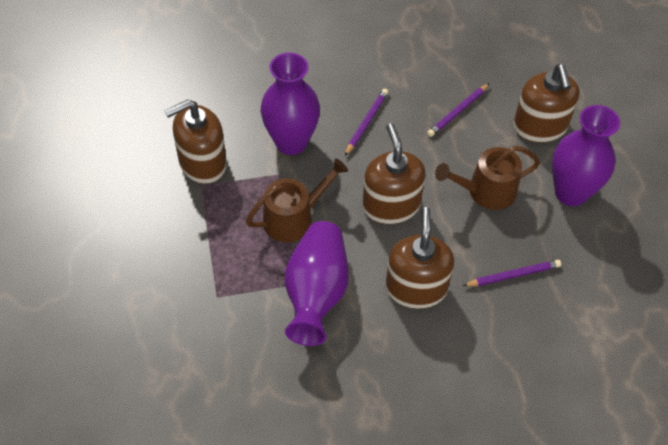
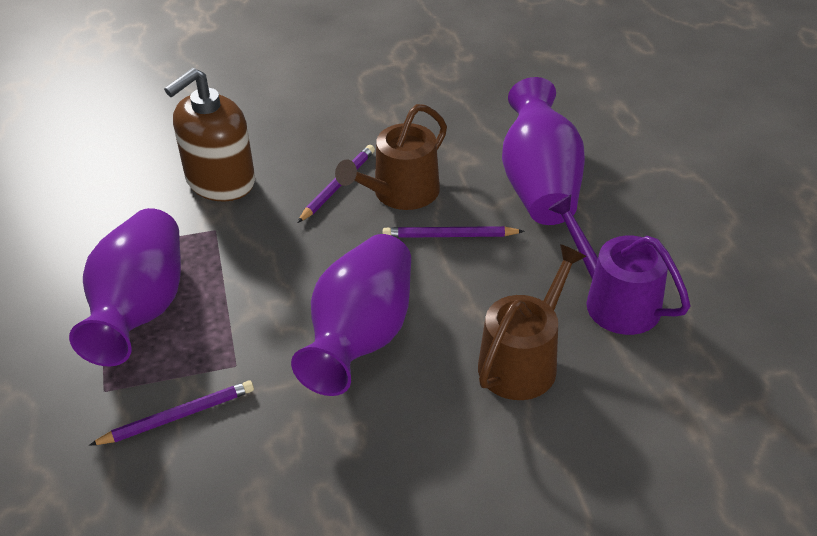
brown soap dispenser: [165,99,227,184] [362,123,426,224] [385,207,454,309] [513,64,579,143] = 4 -> [164,68,255,201] = 1
purple watering can: none = 0 -> [548,195,690,335] = 1

